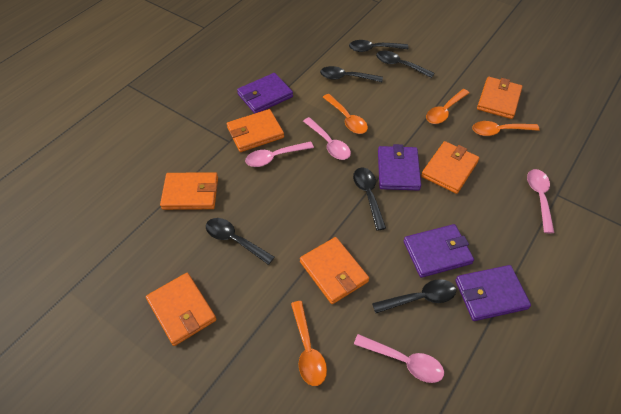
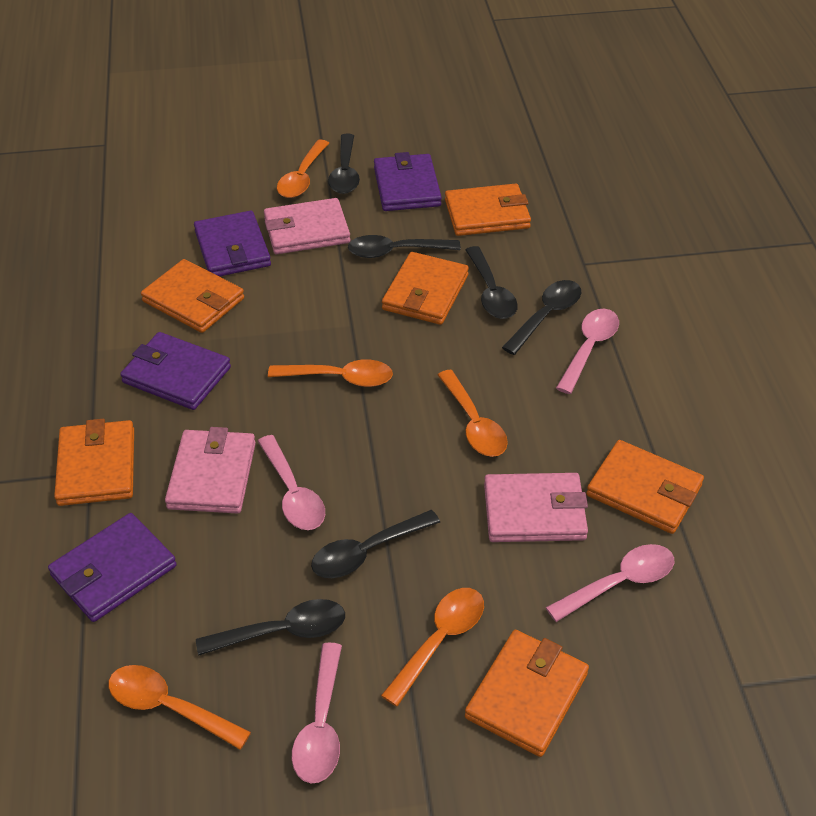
orange spoon: [291,301,327,386] [323,94,368,134] [426,89,470,124] [472,121,540,136] = 4 -> [108,665,251,750] [268,359,393,387] [277,140,329,198] [381,588,484,707] [438,370,508,457] = 5
pink wallet: none = 0 -> [165,427,256,514] [264,198,350,254] [484,473,588,542] = 3

